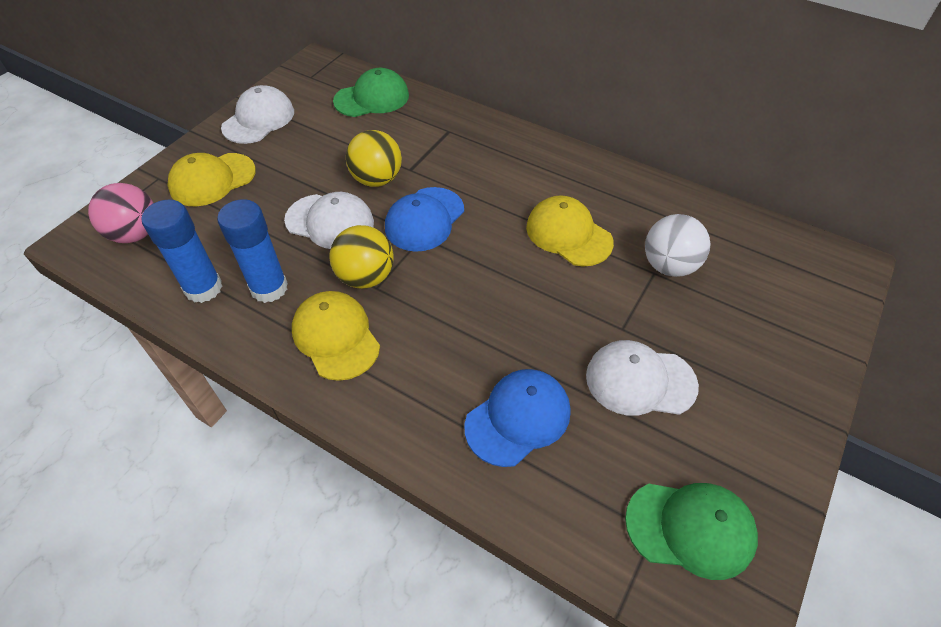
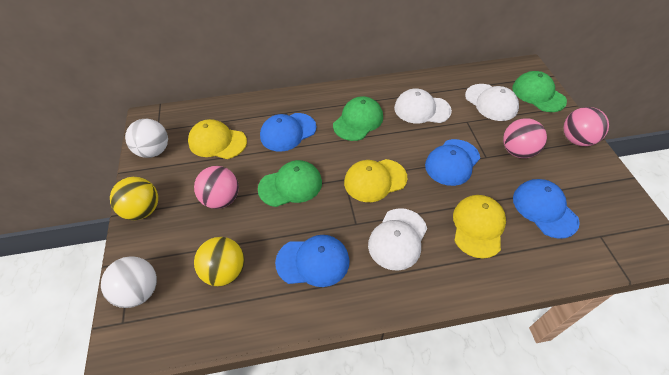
blue cap: [385,187,464,252] [464,369,571,467] = 2 -> [260,113,316,152] [275,235,350,287] [425,139,480,186] [513,179,580,239] = 4
blue glue stick: [142,200,223,303] [217,199,288,303] = 2 -> none = 0
green cap: [333,68,409,117] [625,483,758,580] = 2 -> [258,160,322,207] [333,96,383,141] [512,71,567,112] = 3
pink ball: [88,183,153,243] = 1 -> [194,166,239,209] [503,118,547,158] [563,107,609,146] = 3
white ball: [645,214,710,277] = 1 -> [101,256,157,308] [125,119,168,158] = 2

